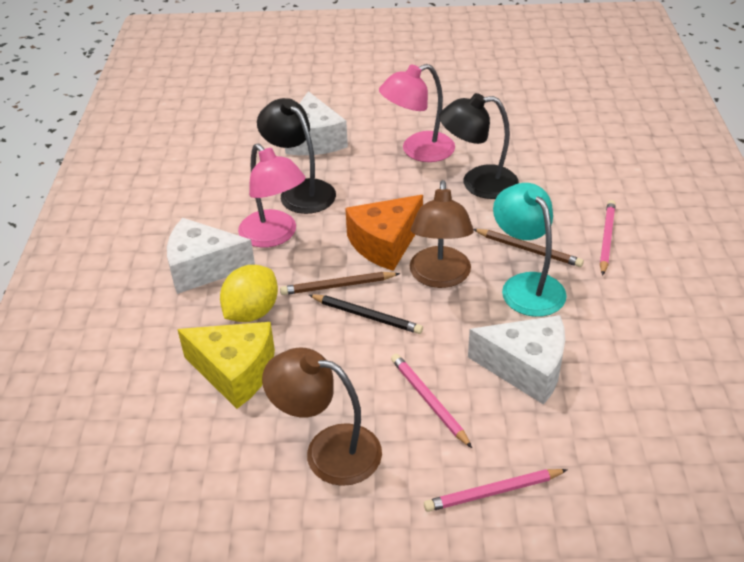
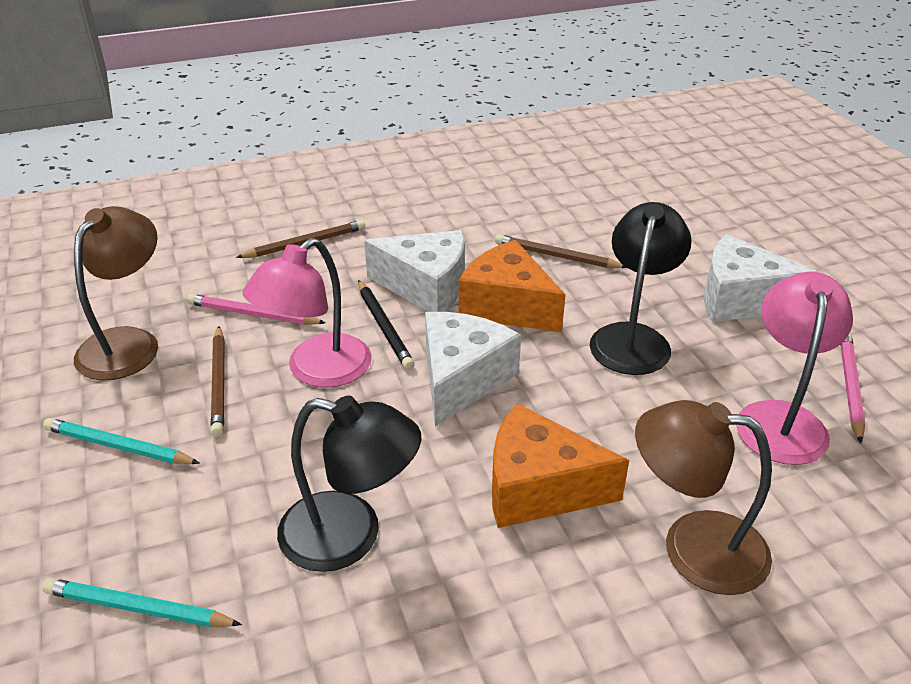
brown pencil: [280,272,400,295] [474,229,584,267] = 2 -> [211,326,224,437] [236,220,365,258] [495,234,627,268] = 3
orange cheese: [345,195,423,271] = 1 -> [459,240,566,332] [492,403,629,528] = 2
pink pencil: [391,354,472,448] [424,469,568,512] [600,200,616,276] = 3 -> [187,294,326,325] [840,333,865,443] = 2
turquoise lamp: [493,183,567,317] = 1 -> none = 0
turquoise pencil: none = 0 -> [42,578,242,627] [43,418,200,464] = 2
yellow cheese: [177,322,275,409] = 1 -> none = 0
yellow lemon: [220,265,278,322] = 1 -> none = 0

